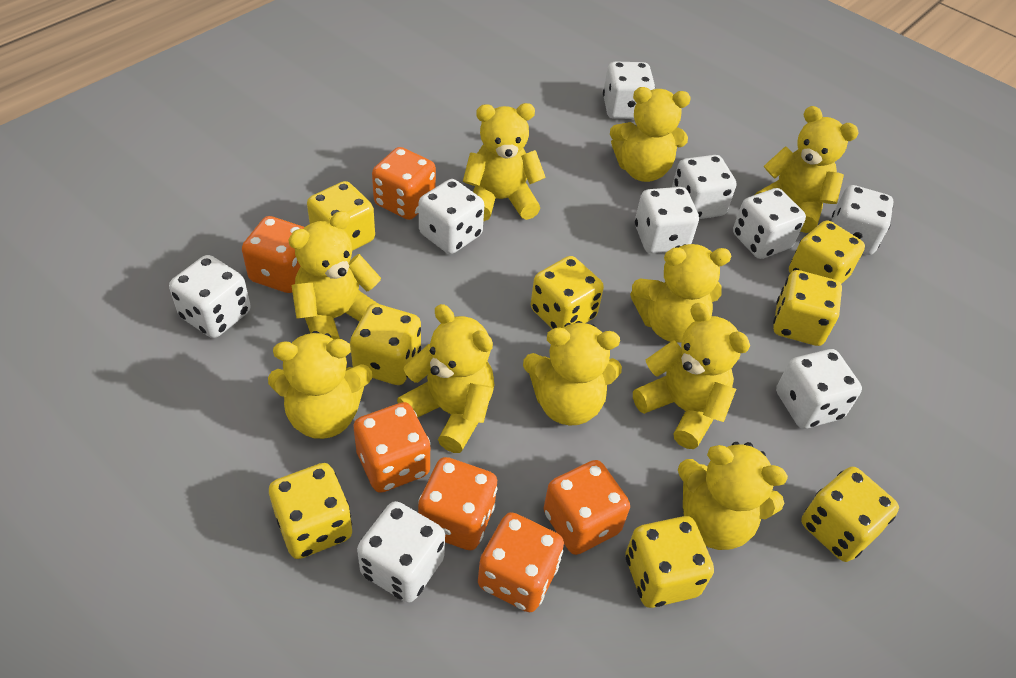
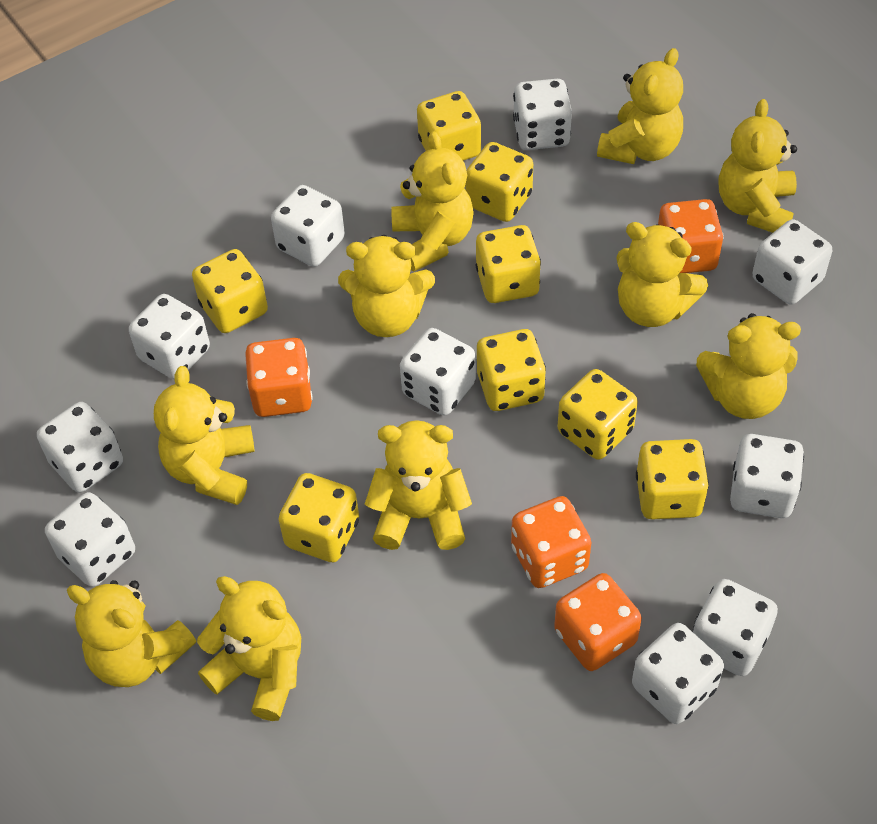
orange dice: [242,216,304,293] [353,402,430,493] [372,147,436,220] [418,457,497,550] [478,512,564,612] [543,460,630,555] = 6 -> [245,338,312,417] [511,496,591,588] [554,573,642,671] [658,199,724,273] = 4
white dice: [169,255,251,338] [357,501,445,603] [419,179,484,254] [603,62,655,119] [635,187,699,253] [672,155,736,219] [733,188,806,259] [776,349,862,429] [831,185,894,255] = 9 -> [37,402,123,493] [45,492,135,587] [129,294,210,379] [271,185,345,267] [400,328,476,415] [513,79,572,150] [632,623,724,724] [693,579,778,676] [730,434,804,518] [753,219,832,304] = 10

